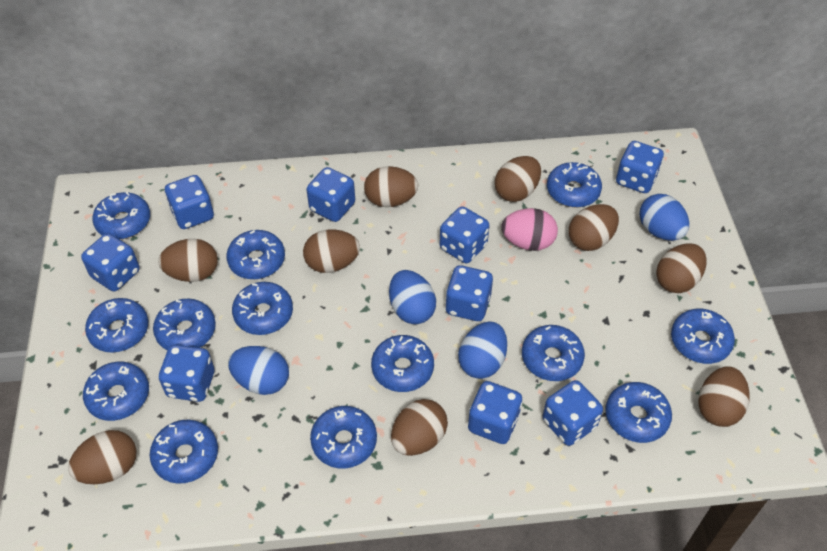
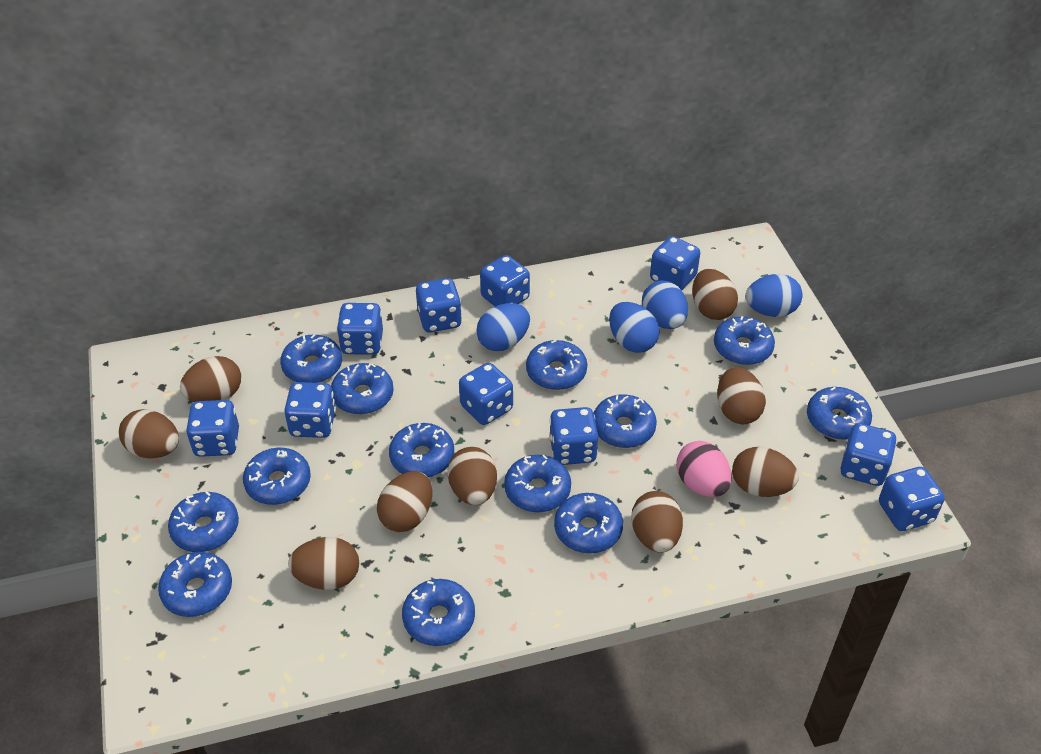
blue dice: [81,233,140,291] [159,345,214,402] [165,175,214,229] [306,167,355,222] [440,206,490,263] [445,265,493,321] [468,381,522,444] [543,380,603,446] [616,141,664,193] = 9 -> [186,400,239,457] [284,382,336,438] [337,303,383,355] [416,278,462,333] [459,363,513,425] [480,255,530,306] [549,407,598,465] [650,236,700,291] [841,423,897,486] [879,467,945,531] = 10

